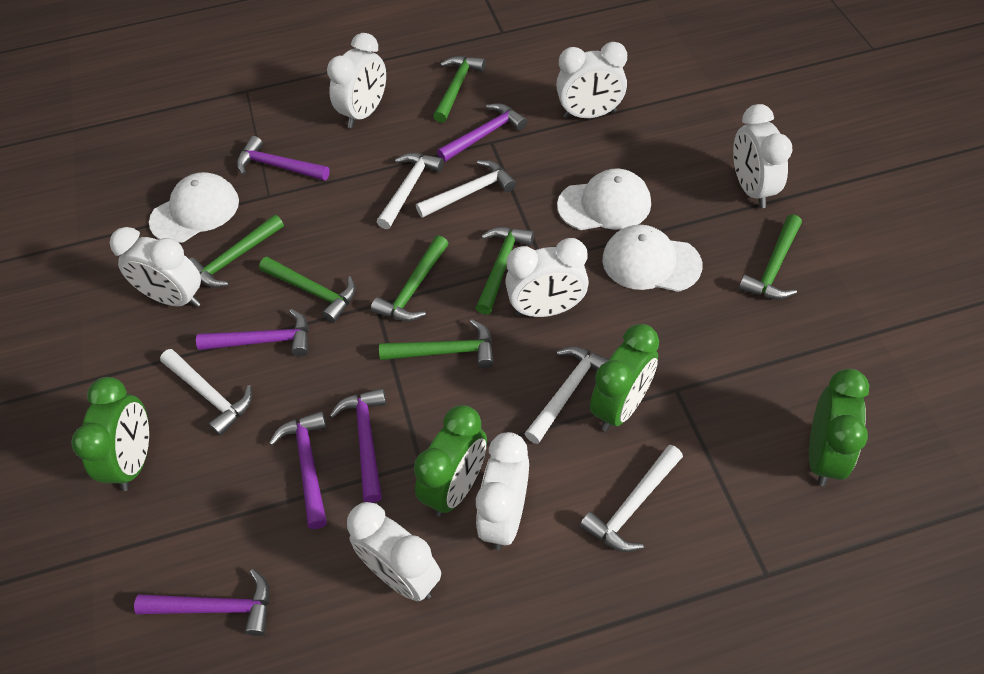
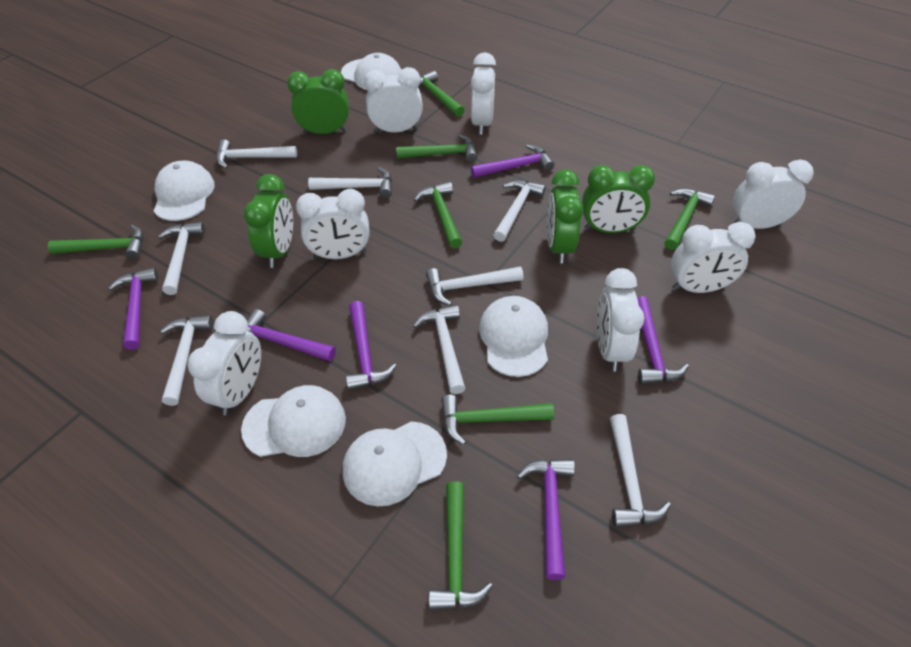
white cap: [149,172,239,243] [557,169,651,230] [602,225,702,292] = 3 -> [154,161,214,221] [241,385,346,457] [341,53,401,90] [343,421,447,506] [479,296,548,377] = 5
white hammer: [160,349,252,436] [377,153,444,229] [416,160,516,218] [524,346,609,444] [580,445,683,552] = 5 -> [158,222,205,295] [160,315,213,406] [216,139,297,169] [308,167,392,198] [413,304,465,394] [426,266,524,306] [493,180,546,242] [610,414,671,527] = 8

